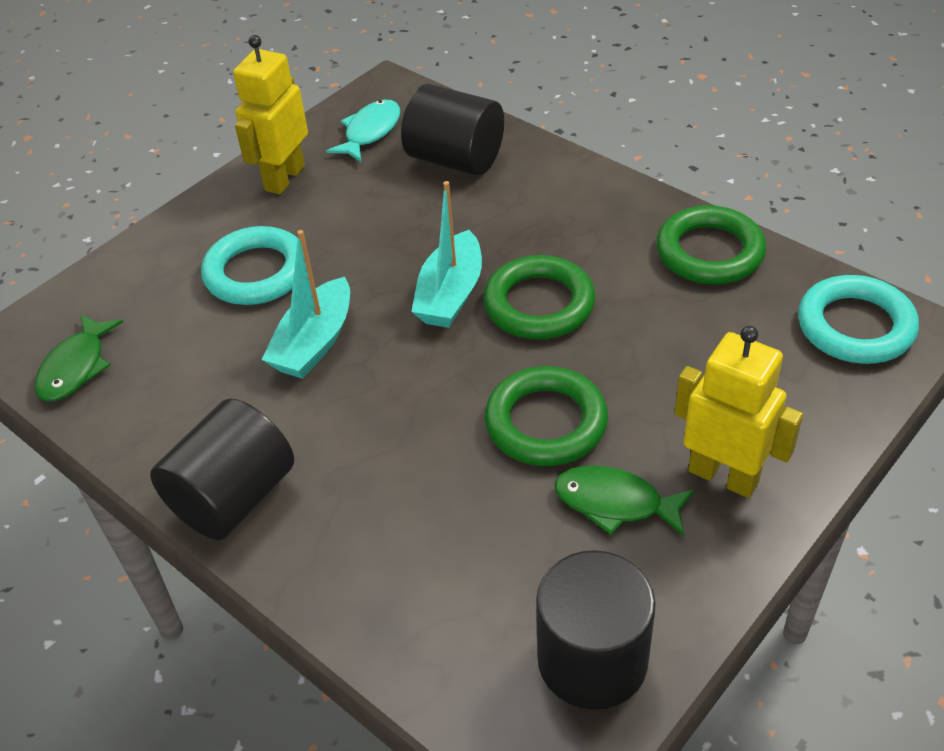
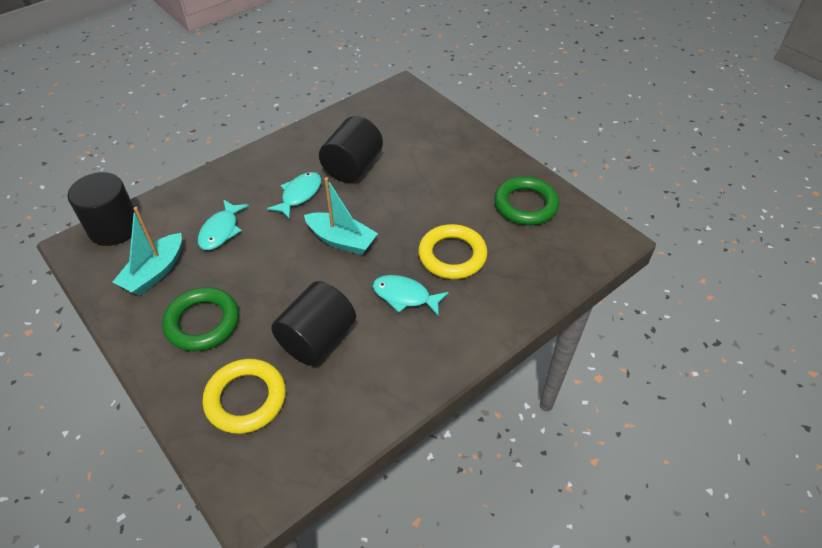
green fish: [35,314,123,402] [555,466,694,536] = 2 -> none = 0
green ring: [483,255,596,339] [485,366,608,466] [656,205,766,284] = 3 -> [162,287,239,351] [494,176,559,225] = 2
turquoise fish: [326,100,400,162] = 1 -> [198,199,249,250] [267,172,322,219] [372,275,449,316] = 3
turquoise ring: [201,226,299,305] [798,275,919,364] = 2 -> none = 0
yellow ring: none = 0 -> [203,359,286,434] [418,224,487,279] = 2
yellow robot: [233,35,308,195] [674,326,803,498] = 2 -> none = 0

